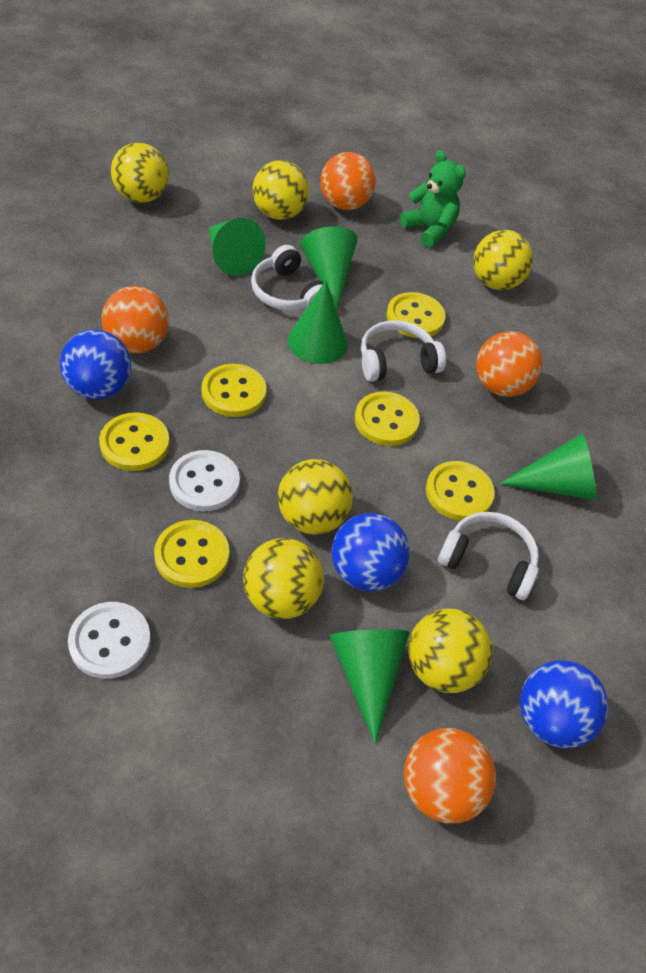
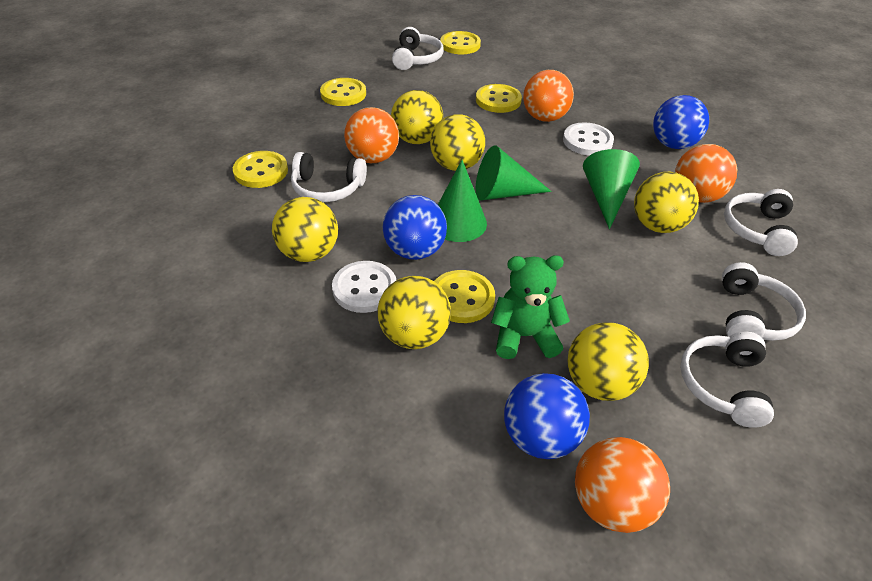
green cone: [209,218,266,276] [288,280,348,364] [301,226,357,310] [330,629,410,744] [499,434,596,500] = 5 -> [438,160,487,242] [476,145,552,200] [583,149,640,229] = 3
white headphones: [251,245,331,310] [361,320,446,382] [438,512,539,600] = 3 -> [291,152,367,202] [392,27,444,70] [680,332,774,428] [722,262,806,341] [724,189,798,256] = 5
yellow button: [99,412,170,471] [154,520,229,588] [202,364,266,417] [355,391,420,446] [386,292,446,338] [426,461,495,521] = 6 -> [233,151,288,188] [320,78,366,106] [434,270,495,323] [440,31,481,54] [476,84,522,113] = 5

